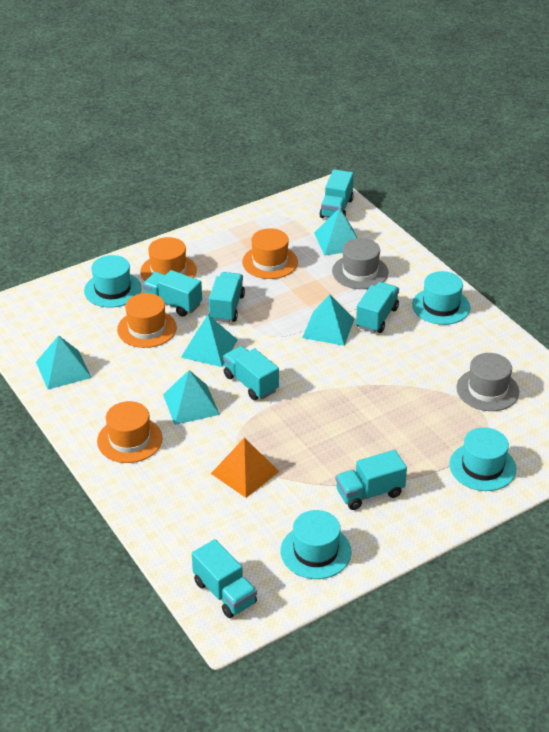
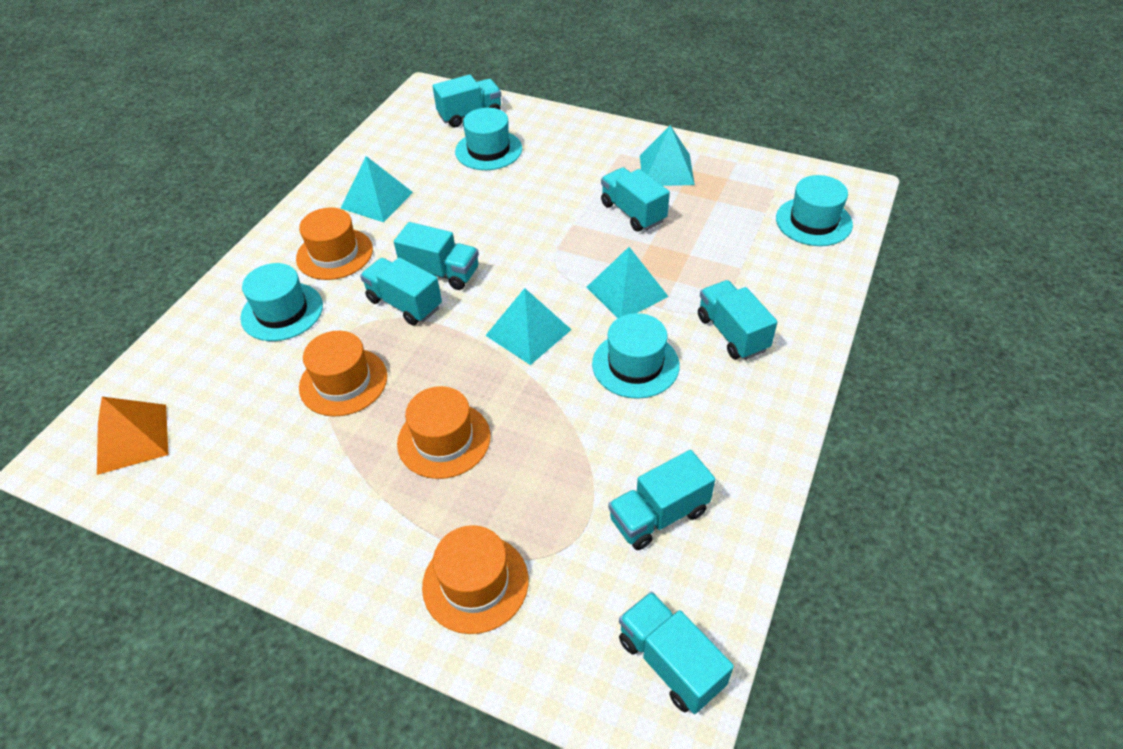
grey hat: [332,238,388,289] [456,353,519,411] = 2 -> none = 0
turquoise pyramid: [36,335,91,389] [163,370,220,425] [181,315,237,367] [302,294,355,346] [314,208,357,256] = 5 -> [340,156,413,222] [485,288,572,365] [587,247,669,318] [640,125,695,186] = 4

